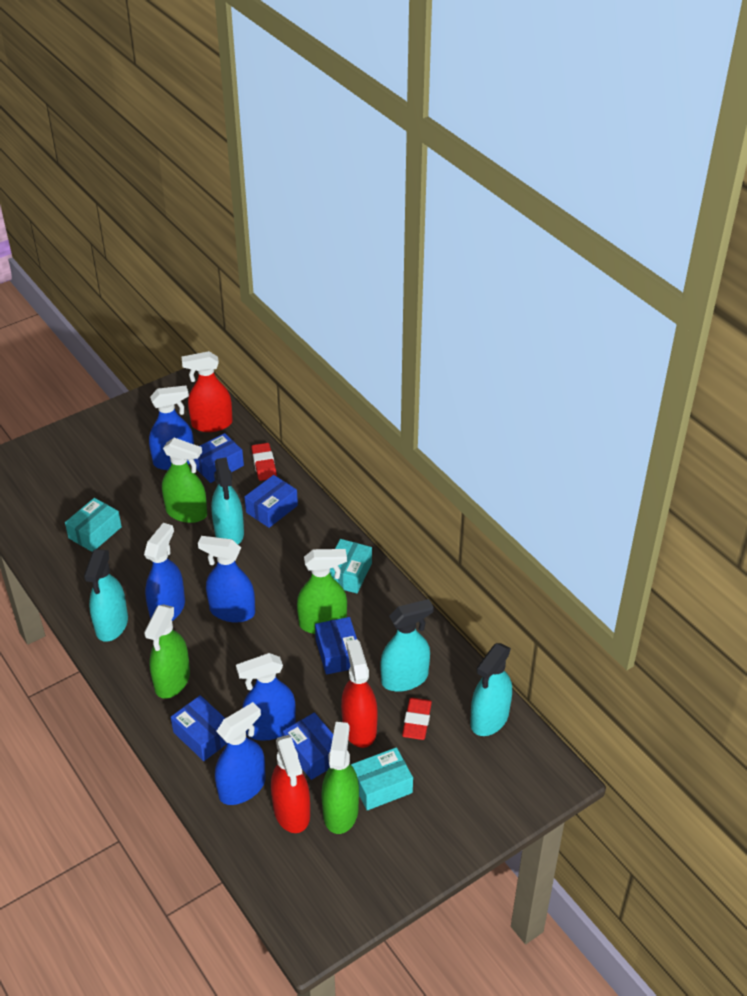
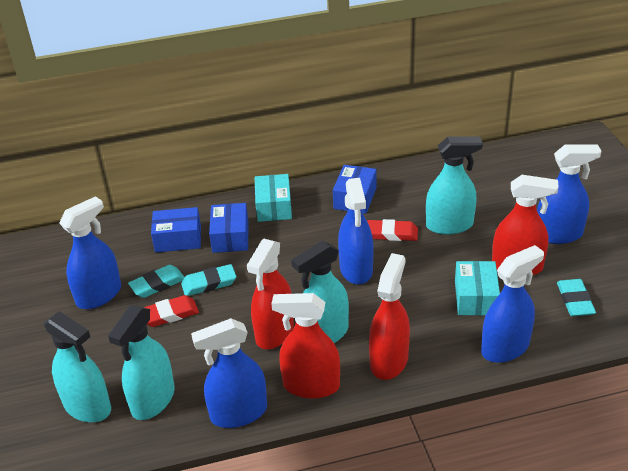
blue box: [171,695,227,761] [194,433,244,483] [245,475,298,528] [283,712,333,780] [315,617,357,675] = 5 -> [151,207,201,252] [209,203,249,253] [333,165,377,214] = 3
green spray bottle: [144,605,190,699] [162,438,207,523] [297,549,347,634] [321,722,359,834] = 4 -> none = 0
red spray bottle: [182,351,233,432] [271,735,310,833] [341,639,377,748] = 3 -> [247,239,294,349] [271,293,340,399] [369,253,410,380] [492,175,559,275] = 4
turquoise box: [65,498,122,552] [330,539,372,594] [351,747,413,810] = 3 -> [255,174,292,222] [455,261,500,316] = 2
turquoise eraser: none = 0 -> [128,265,185,298] [181,264,236,296] [557,279,596,316] = 3

